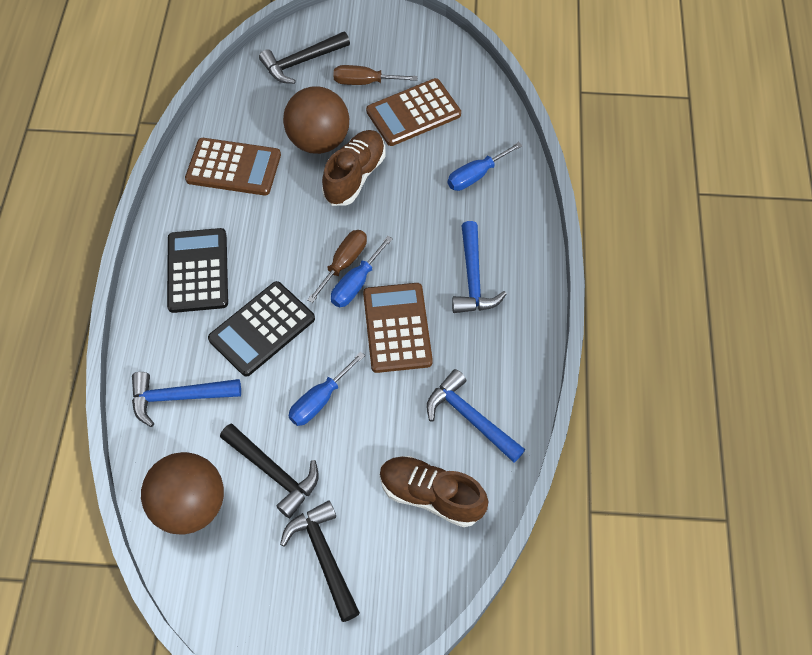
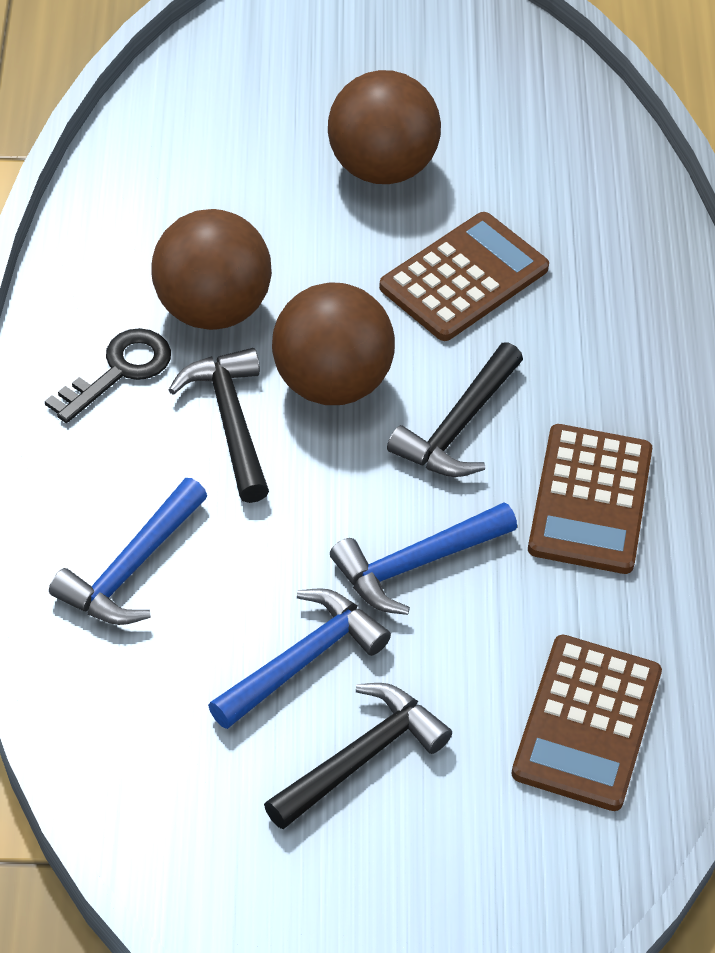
black calculator: [167,228,228,313] [208,281,315,377] = 2 -> none = 0
black key: none = 0 -> [45,328,171,423] = 1
blue screwdriver: [288,352,365,426] [331,236,393,307] [448,142,522,191] = 3 -> none = 0
brown ball: [141,452,224,535] [283,86,349,154] = 2 -> [151,209,272,330] [272,282,395,405] [328,70,441,184] = 3
brown screwdriver: [307,230,367,303] [333,65,418,85] = 2 -> none = 0
brown shoe: [322,130,385,206] [380,456,489,527] = 2 -> none = 0

